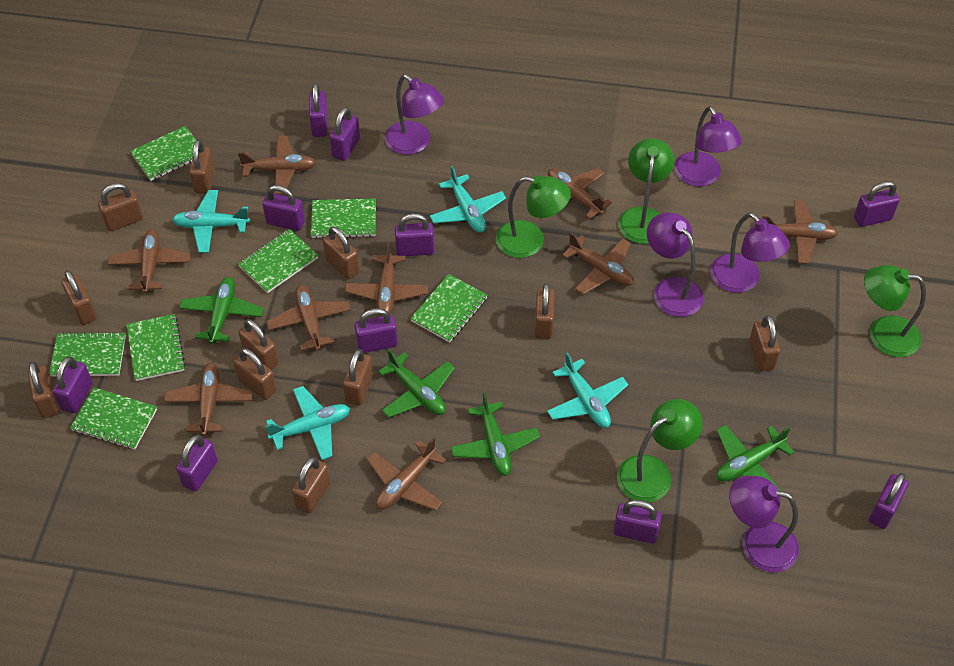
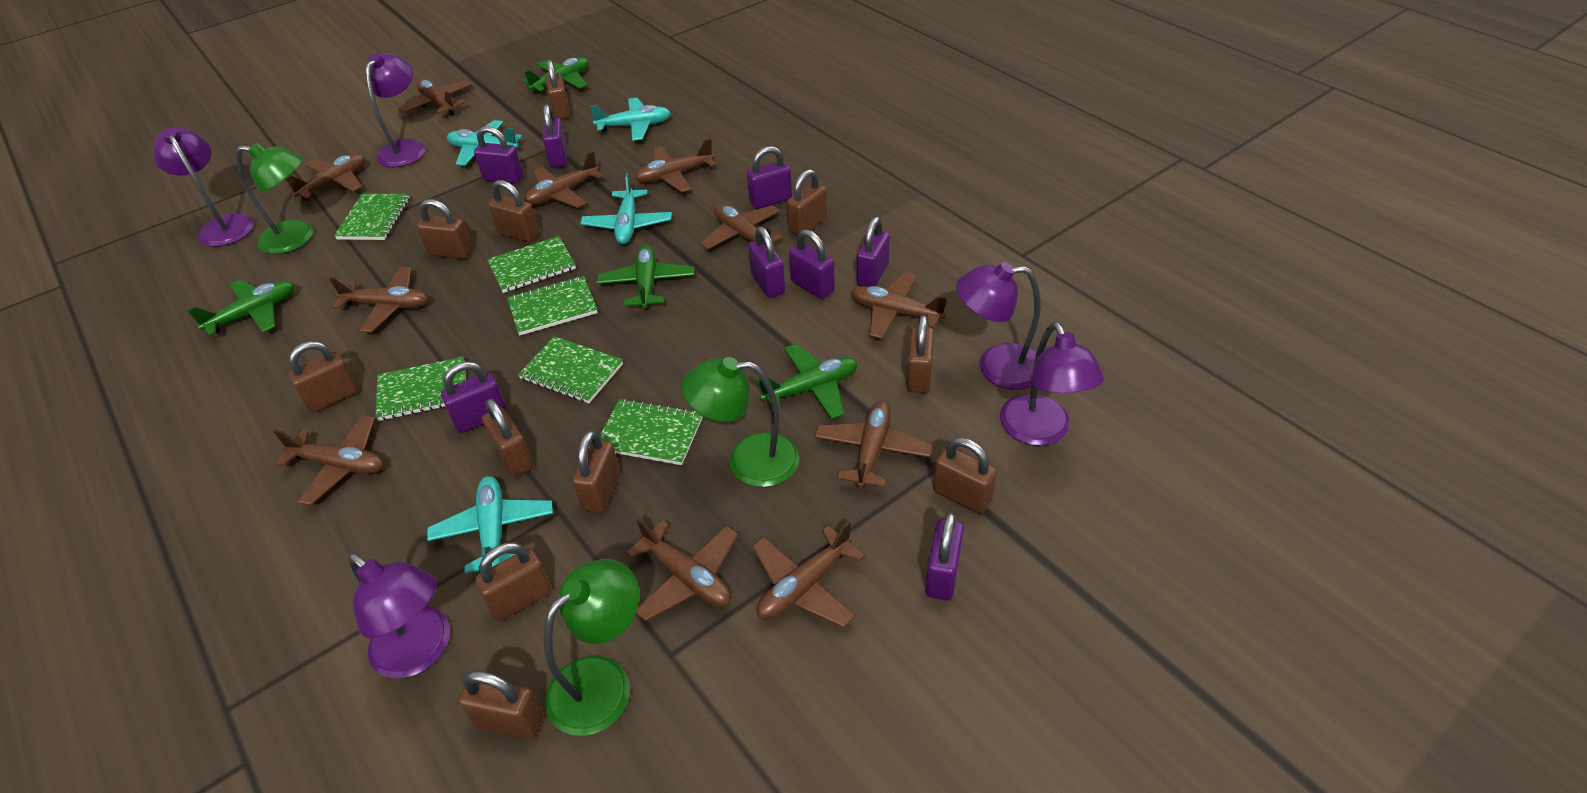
brown plane: [108,229,191,294] [164,363,253,436] [238,135,316,195] [266,285,351,351] [345,242,428,317] [367,437,446,511] [548,168,612,220] [562,232,634,294] [762,200,838,264] = 9 -> [273,415,384,505] [285,154,365,200] [329,267,428,333] [398,80,472,116] [524,151,603,208] [626,517,738,621] [635,139,716,193] [700,204,783,250] [752,521,865,628] [814,401,932,489] [851,272,947,339] = 11
green lamp: [496,175,571,258] [617,399,702,502] [618,138,674,244] [864,265,926,357] = 4 -> [236,142,313,254] [544,559,639,736] [682,357,799,487] = 3
green notebook: [49,332,126,376] [70,388,157,450] [126,314,186,381] [130,126,196,181] [238,229,318,293] [311,199,376,239] [410,274,488,343] = 7 -> [334,194,410,240] [375,357,466,421] [487,236,576,293] [507,276,598,336] [518,336,623,403] [600,399,703,465] = 6
purple padlock: [53,357,93,413] [176,435,218,492] [262,185,305,231] [309,83,328,137] [330,107,360,161] [354,308,398,353] [395,213,434,256] [613,500,662,544] [854,181,900,227] [869,473,909,529] = 10 -> [441,362,507,433] [474,126,523,184] [543,104,567,168] [747,146,792,209] [748,226,785,298] [789,229,835,299] [857,217,890,287] [925,512,964,601] = 8

